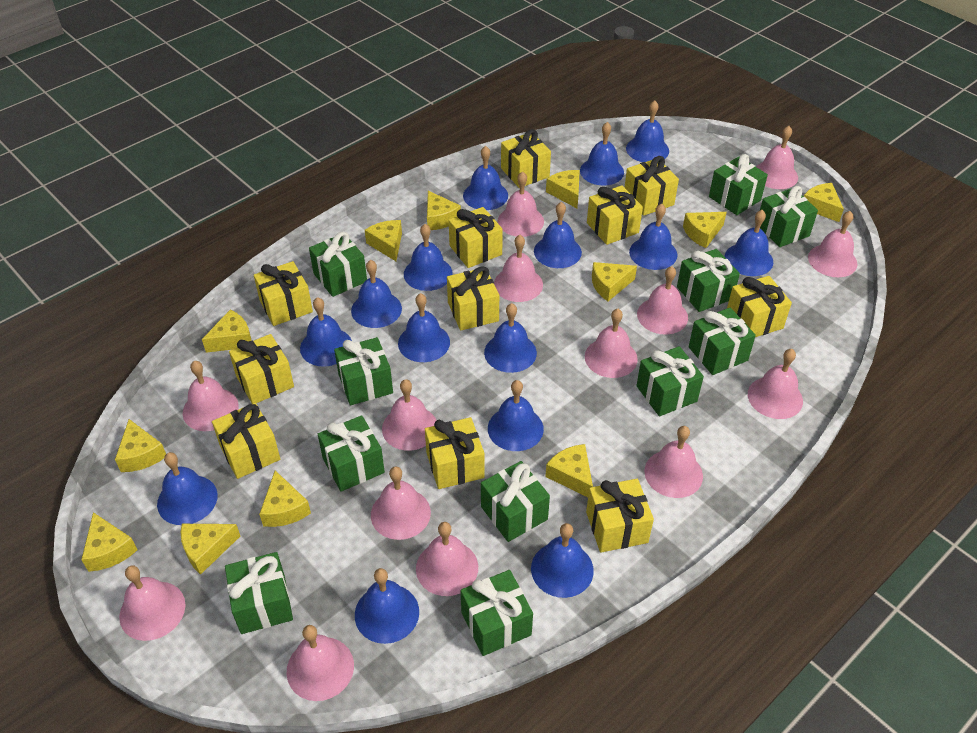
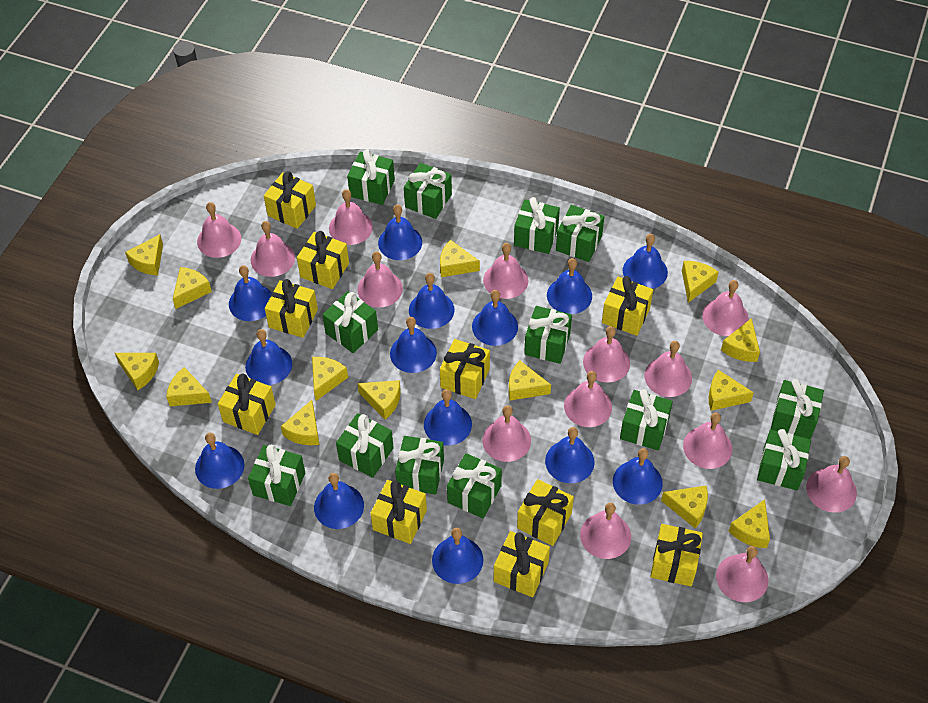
blue bell: [157,452,218,525] [300,297,352,367] [351,260,402,328] [355,568,419,644] [398,293,450,362] [404,224,453,291] [463,146,508,210] [484,303,537,373] [488,380,544,451] [531,523,594,598] [534,202,582,268] [580,122,624,186] [626,100,669,162] [629,203,678,270] [725,210,773,276] = 15 -> [195,433,244,489] [229,265,272,321] [245,329,292,385] [314,473,364,529] [378,205,422,260] [390,317,437,373] [409,273,454,329] [424,389,472,446] [432,528,483,584] [472,290,518,346] [545,427,595,483] [547,258,592,314] [613,448,663,505] [623,234,668,289] = 14
green gift: [225,552,293,634] [309,232,367,297] [318,415,385,492] [334,337,393,405] [460,570,533,656] [481,461,550,542] [637,346,704,416] [677,249,740,312] [689,308,756,375] [709,154,768,215] [760,186,818,247] = 11 -> [248,444,305,506] [322,291,378,353] [336,413,394,478] [347,149,395,205] [395,436,444,494] [404,163,452,219] [447,453,502,518] [514,197,560,254] [524,306,572,364] [556,205,604,262] [620,389,673,450] [757,429,811,490] [771,379,824,439] = 13
yellow cheese: [81,512,138,572] [115,419,166,472] [181,524,240,575] [202,310,252,353] [259,471,311,527] [365,220,402,261] [427,191,461,230] [545,444,593,497] [546,170,580,208] [592,262,637,301] [683,212,727,248] [804,183,844,222] = 12 -> [115,353,159,390] [125,234,163,275] [166,367,212,406] [173,267,212,309] [281,400,319,445] [312,357,348,401] [357,380,401,420] [440,240,480,277] [509,361,551,401] [661,486,708,529] [682,261,719,303] [708,370,754,411] [721,318,760,362] [728,499,770,548] = 14
yellow gift: [212,403,280,479] [229,334,294,404] [254,261,313,326] [425,417,485,489] [447,266,499,331] [449,207,503,268] [501,129,551,188] [586,479,654,553] [587,185,643,245] [624,156,679,216] [727,276,792,337] = 11 -> [218,374,276,435] [264,171,316,229] [265,279,318,338] [297,231,349,289] [370,480,427,544] [440,339,490,399] [494,531,550,597] [517,479,574,546] [602,276,653,336] [650,524,703,586] = 10

